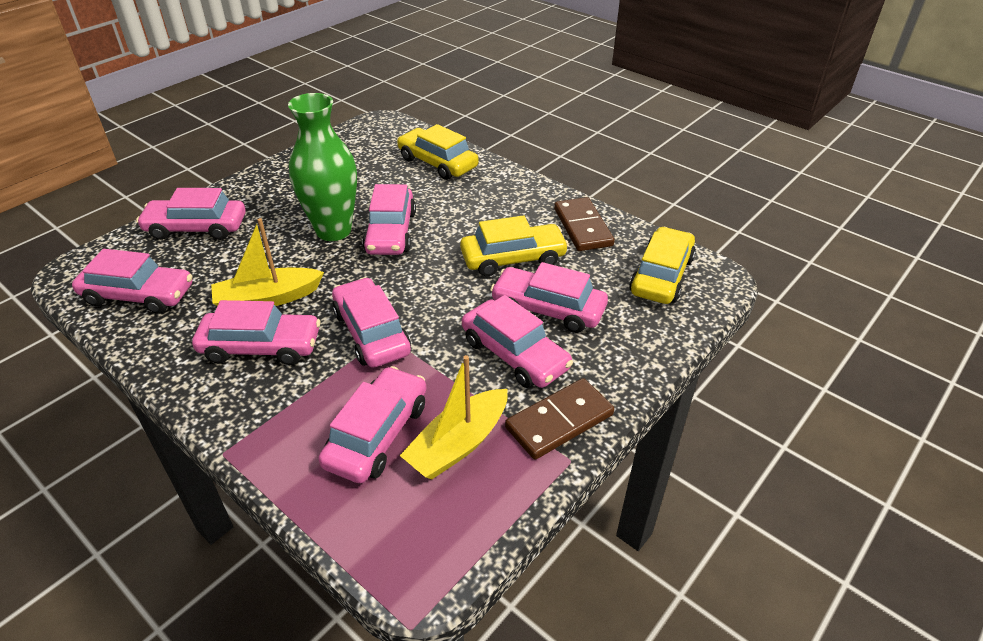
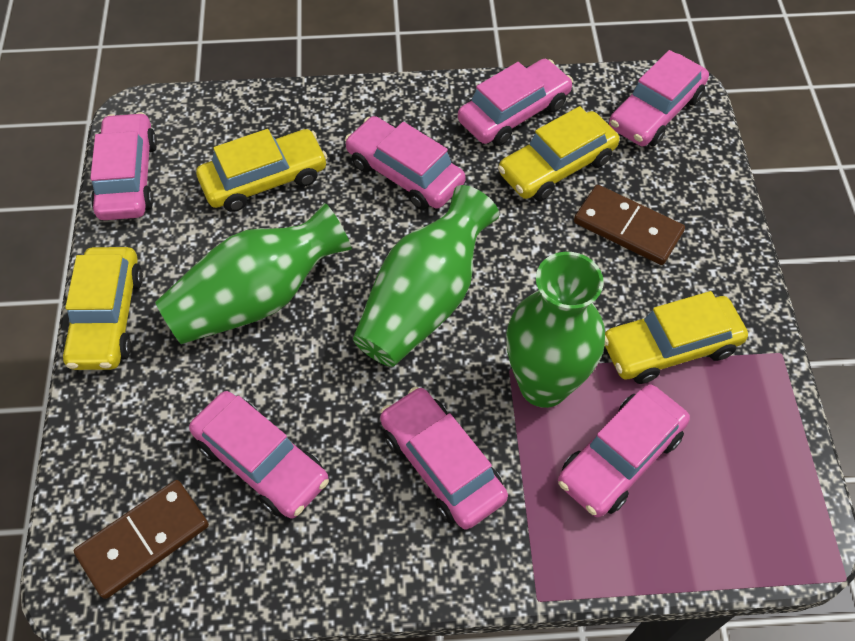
green vase: [288,93,357,241] = 1 -> [155,203,352,344] [353,185,499,367] [506,252,605,408] = 3
pink car: [72,249,192,314] [136,188,246,240] [192,300,321,365] [318,366,426,483] [332,277,411,368] [362,184,416,255] [462,295,573,388] [490,262,608,333] = 8 -> [90,112,157,220] [189,391,329,519] [345,116,466,210] [380,387,508,530] [458,59,573,146] [558,385,690,517] [609,50,709,146] = 7
yellow boat: [211,218,324,306] [400,355,507,479] = 2 -> none = 0
yellow car: [397,124,479,180] [460,215,569,276] [629,227,696,304] = 3 -> [63,247,143,370] [196,129,328,212] [498,106,619,201] [605,291,748,384] = 4

